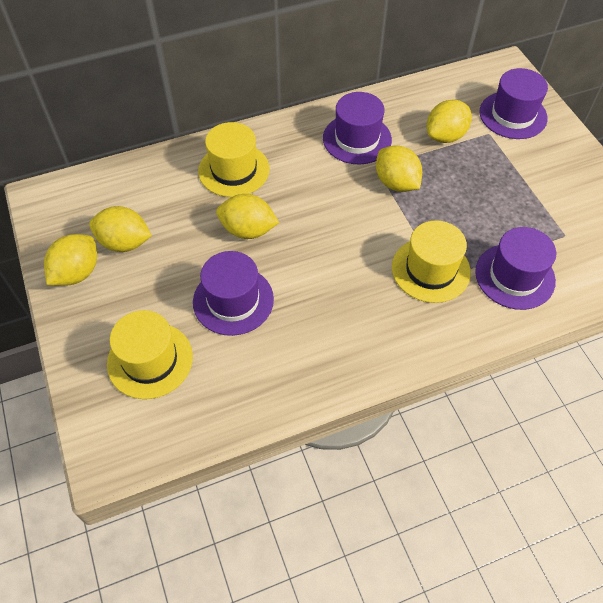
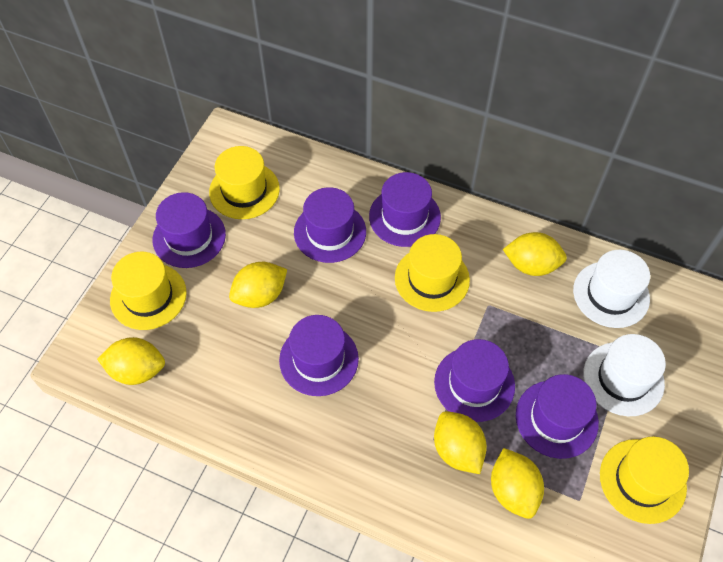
purple hat: [193,251,274,336] [323,92,392,164] [475,227,556,310] [480,68,548,139] = 4 -> [153,192,226,268] [279,315,359,396] [294,187,366,263] [369,172,441,247] [434,339,515,422] [516,374,599,459] = 6
white hat: none = 0 -> [573,250,650,328] [583,334,666,416] = 2
yellow hat: [107,310,193,399] [198,122,270,197] [392,220,471,303] = 3 -> [110,252,187,330] [209,146,280,219] [395,234,470,312] [600,437,689,524] = 4

